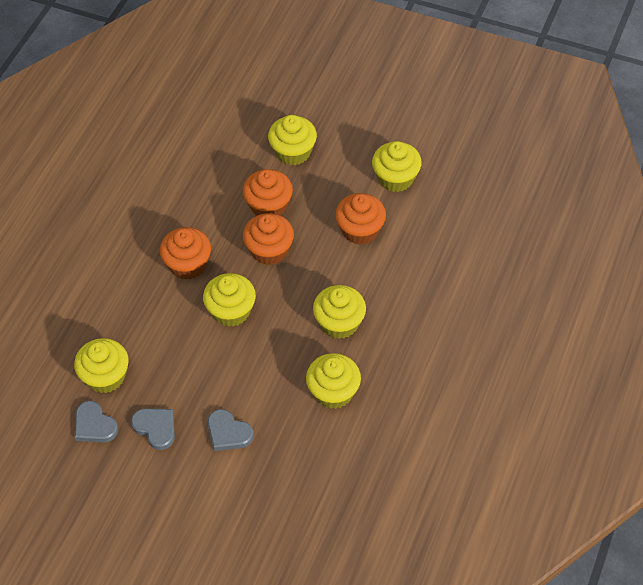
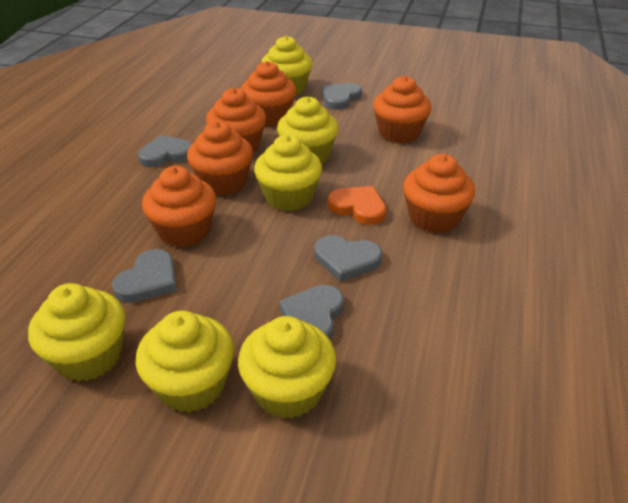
grey heart: [75,401,118,443] [131,409,175,450] [207,409,254,451] = 3 -> [112,249,177,303] [138,135,192,167] [279,285,344,339] [314,235,382,282] [322,83,362,110] = 5
orange cupcake: [160,227,211,280] [243,169,293,216] [243,213,294,265] [335,193,386,245] = 4 -> [142,166,216,247] [187,121,253,196] [206,88,266,152] [241,61,296,126] [373,76,432,143] [403,154,475,233] = 6
orange heart: none = 0 -> [328,186,386,225] = 1

